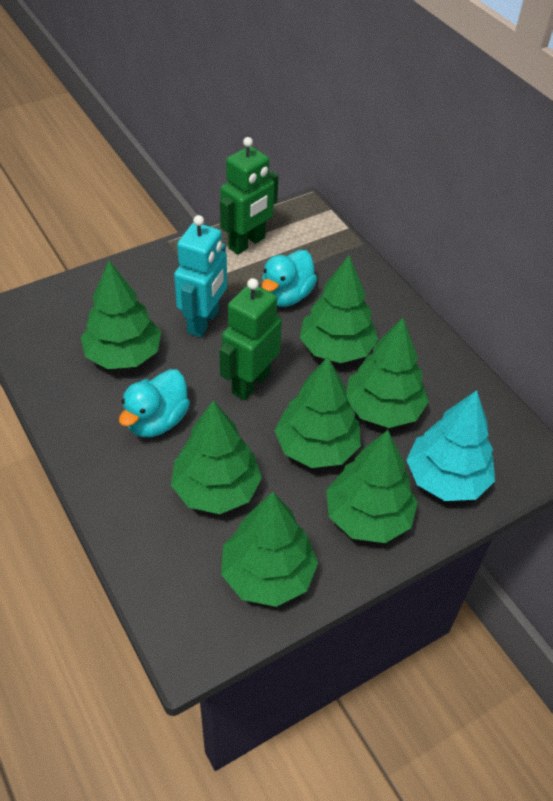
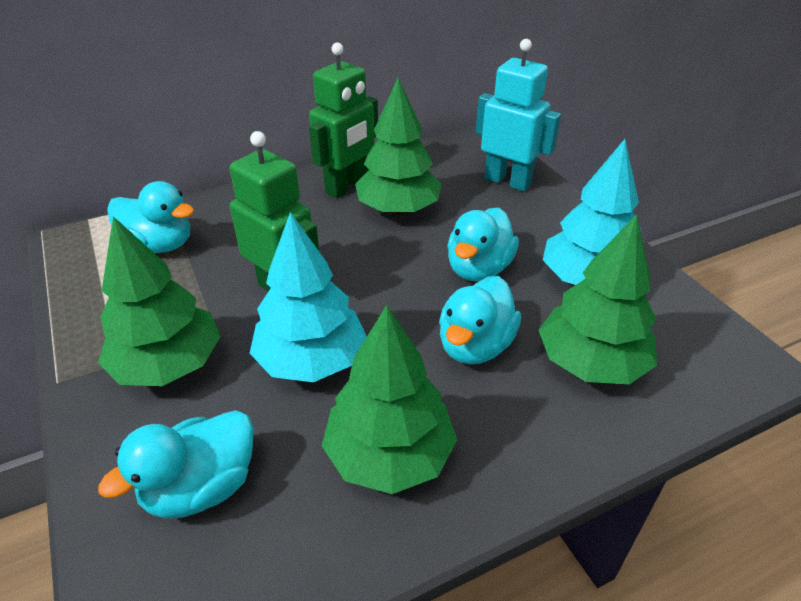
green tree: [81,261,161,369] [171,400,262,514] [221,492,318,607] [275,357,361,468] [300,256,378,363] [326,430,418,543] [346,318,429,428] = 7 -> [98,216,221,386] [322,305,457,494] [355,77,442,215] [539,215,657,384] = 4
turquoise duck: [119,369,190,437] [261,250,317,307] = 2 -> [98,410,254,519] [107,181,194,253] [439,276,521,365] [447,207,519,282] = 4
turquoise tree: [406,390,495,501] = 1 -> [250,212,367,382] [543,139,641,285] = 2

